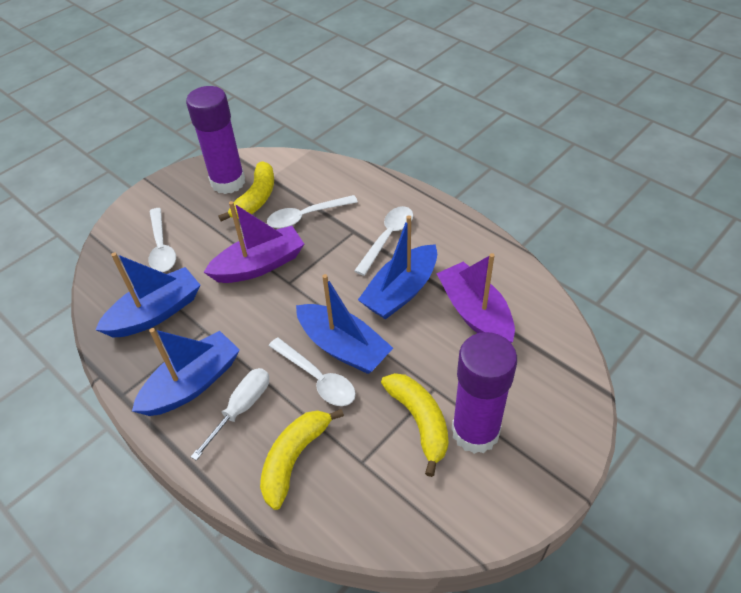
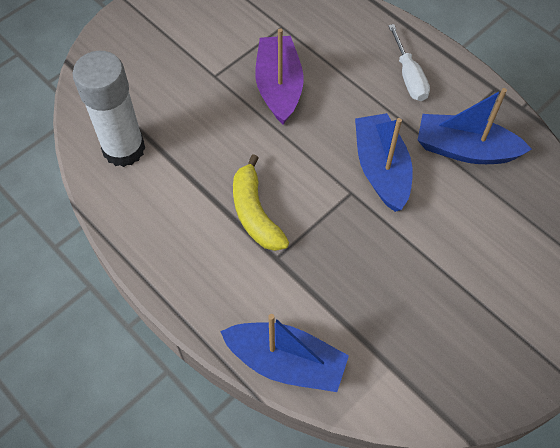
blue boat: [95,252,200,337] [132,328,240,416] [296,274,393,374] [358,215,437,319] = 4 -> [220,314,349,392] [355,113,413,212] [418,88,532,164] = 3
purple boat: [204,201,304,283] [436,253,515,343] = 2 -> [255,28,304,125] = 1
purple glue stick: [186,86,245,194] [452,332,517,454] = 2 -> none = 0
white glue stick: none = 0 -> [73,51,145,167] = 1
white spoon: [149,208,176,272] [267,195,358,229] [269,337,356,406] [354,206,413,276] = 4 -> none = 0
yellow banana: [218,161,274,221] [260,409,344,510] [381,373,448,477] = 3 -> [233,154,289,251] = 1

